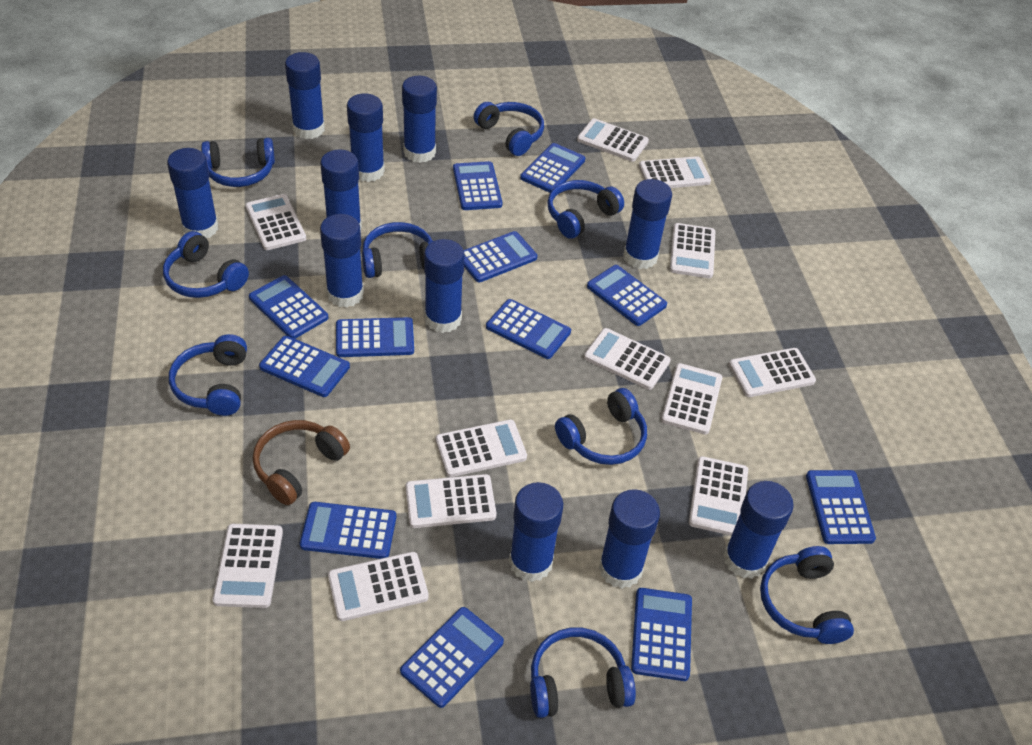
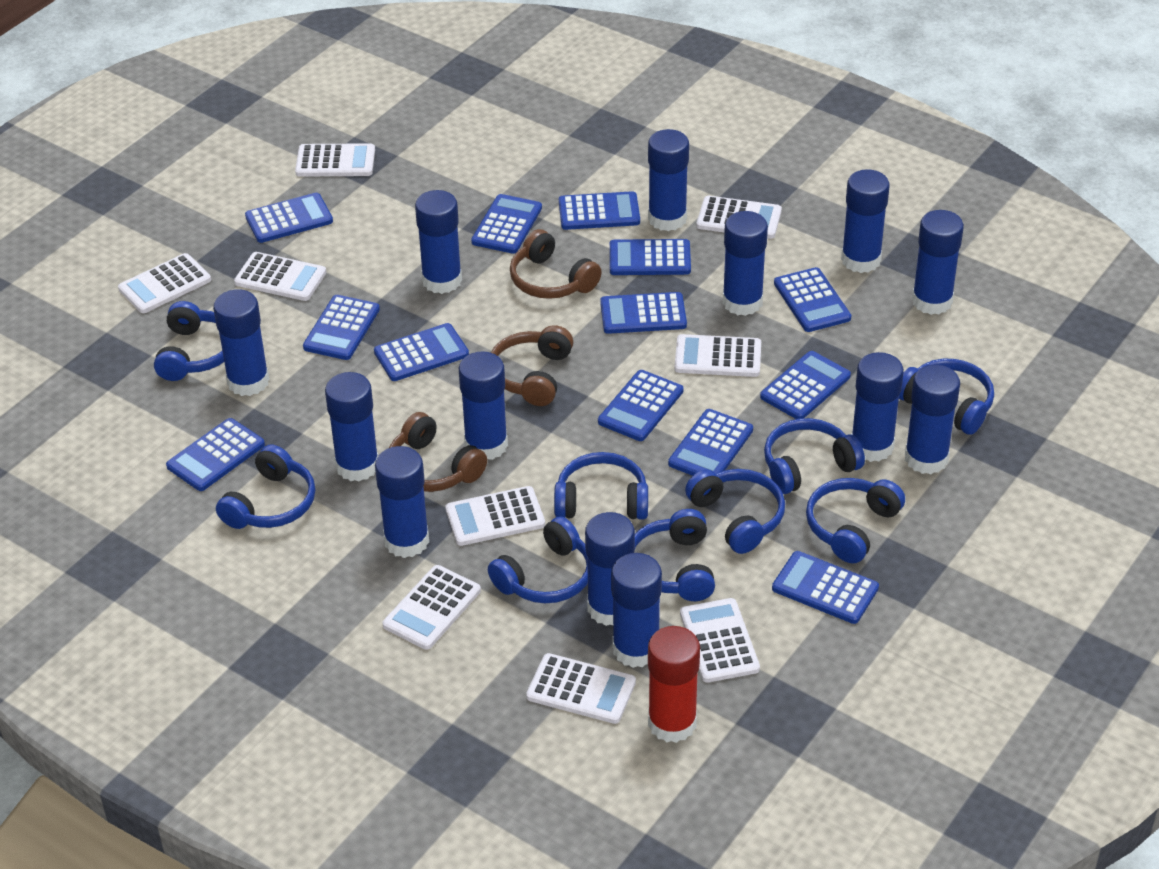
blue calculator: [249,275,329,339] [259,336,350,397] [300,502,396,559] [336,317,414,357] [400,607,504,708] [453,161,502,210] [464,231,537,282] [486,299,571,359] [520,143,585,193] [587,265,667,326] [631,588,692,681] [806,470,876,544] = 12 -> [166,418,265,491] [245,193,333,243] [303,295,380,360] [374,323,469,381] [471,194,542,254] [559,191,640,230] [598,370,683,441] [600,292,687,334] [610,239,691,275] [668,409,753,476] [760,351,851,419] [772,551,879,624] [774,267,851,332] = 13
blue glue stick: [167,148,218,238] [285,52,325,139] [320,150,362,232] [320,214,364,308] [347,93,385,182] [402,76,437,163] [424,239,464,333] [509,482,563,582] [599,489,660,589] [623,179,672,269] [723,481,794,579] = 11 -> [213,289,269,396] [325,372,379,481] [375,446,429,558] [415,190,462,294] [459,351,508,460] [585,512,635,626] [611,553,662,668] [648,129,689,231] [722,211,768,316] [841,169,890,273] [851,352,904,462] [905,364,960,474] [912,210,964,315] = 13
brown headphones: [253,420,350,505] = 1 -> [389,412,487,492] [491,325,573,406] [510,229,601,299] = 3
red glue stick: none = 0 -> [648,626,700,743] = 1
white calculator: [212,524,283,608] [245,194,306,250] [328,552,429,621] [405,474,497,528] [436,419,527,477] [577,118,649,162] [584,328,671,390] [639,156,711,188] [661,363,722,434] [670,223,715,278] [689,456,748,536] [729,348,816,397] = 12 -> [118,253,211,313] [234,252,326,301] [295,143,375,177] [383,565,481,650] [445,486,545,546] [526,653,636,724] [674,334,761,377] [680,598,760,682] [696,196,782,239] = 9

